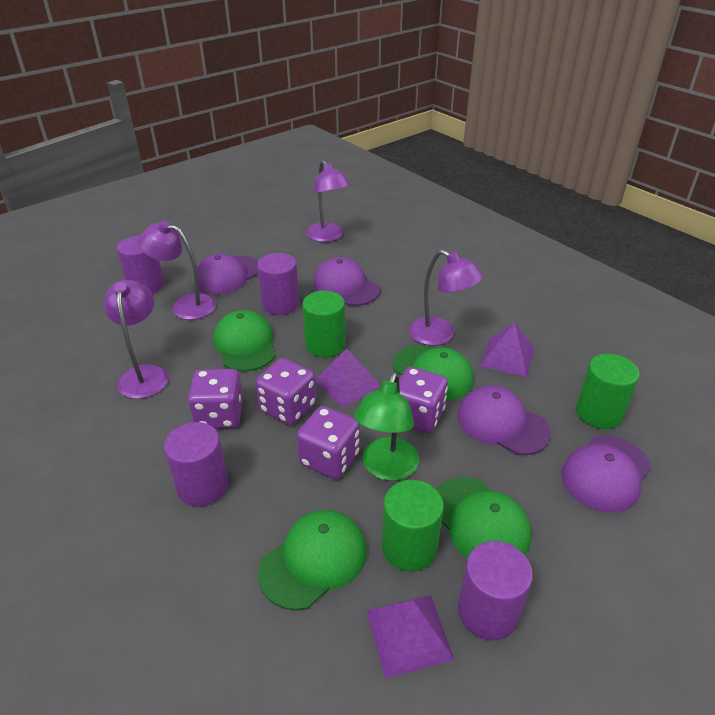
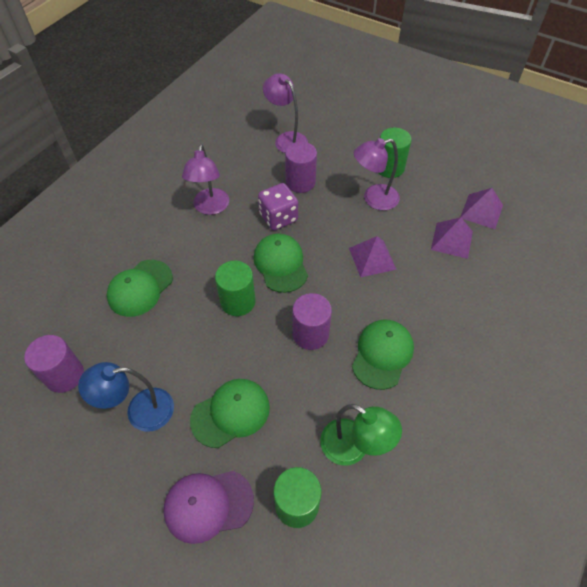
blue lamp: none = 0 -> [78,362,174,432] = 1
purple cap: [194,254,258,294] [313,257,380,306] [457,386,551,455] [561,435,651,513] = 4 -> [164,471,254,544] = 1
purple cylinder: [117,236,164,293] [164,422,228,506] [257,253,299,315] [458,541,533,640] = 4 -> [24,335,84,393] [285,142,317,193] [292,293,332,350] = 3
purple dice: [188,369,243,428] [255,358,316,425] [297,406,360,479] [399,367,448,433] = 4 -> [258,183,298,230] = 1
purple lamp: [104,280,169,399] [138,221,216,320] [306,160,350,242] [409,250,483,346] = 4 -> [182,144,229,215] [263,73,308,153] [354,138,400,210] = 3

